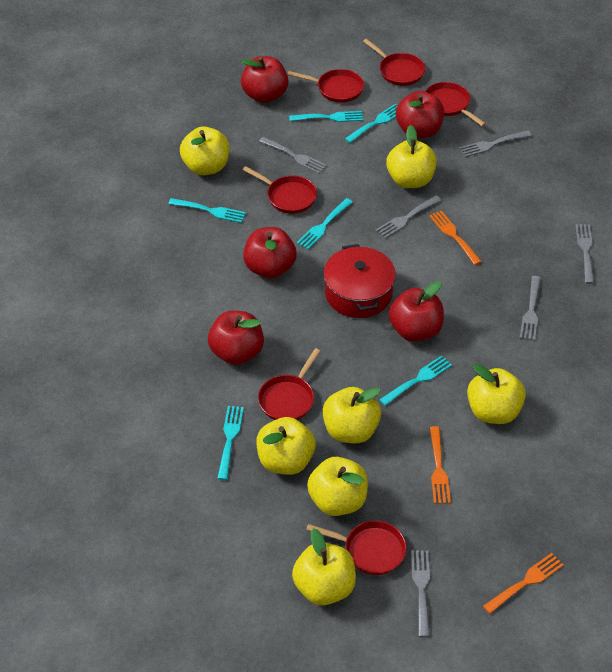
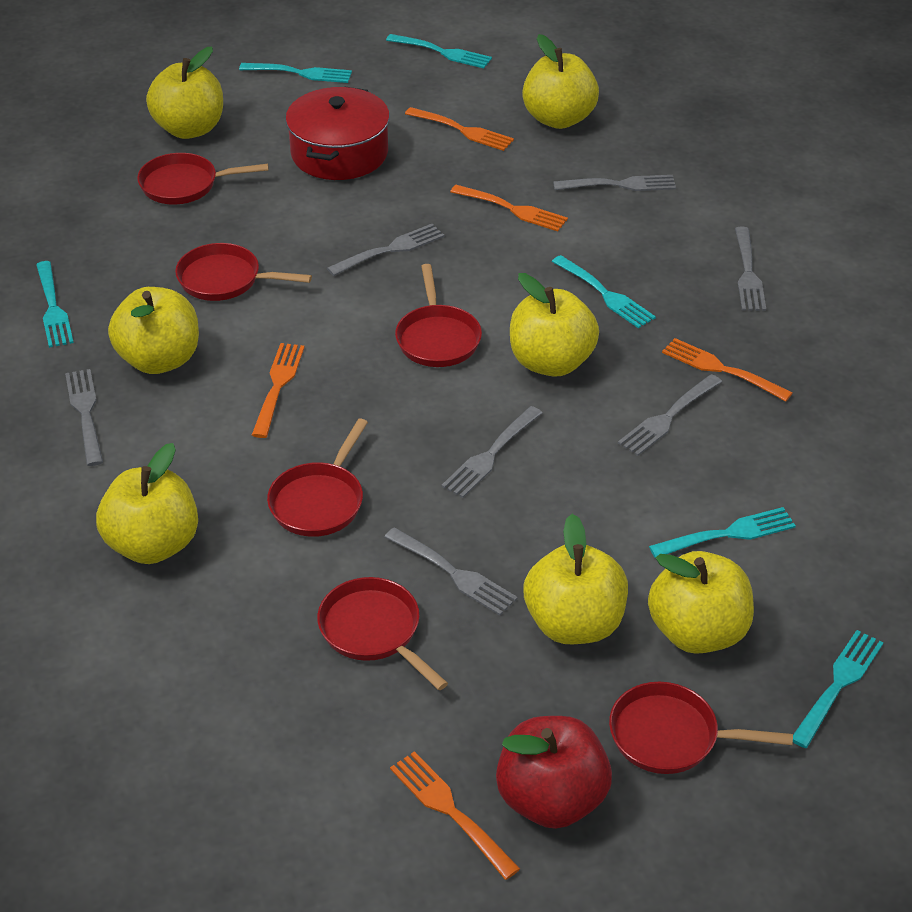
grey fork: [259,137,327,174] [376,195,441,238] [411,550,430,637] [459,131,531,157] [520,276,541,341] [576,224,594,284] = 6 -> [65,369,103,466] [327,224,445,276] [384,528,518,615] [441,406,542,498] [553,175,676,191] [618,374,722,456] [735,227,766,311] = 7
orange fork: [429,211,482,265] [430,426,451,504] [483,553,564,614] = 3 -> [252,343,305,438] [390,751,520,880] [405,107,514,151] [450,185,568,231] [662,338,793,402] = 5
red apple: [208,311,264,365] [241,56,289,103] [243,227,297,279] [389,281,444,342] [396,91,444,139] = 5 -> [496,716,612,829] = 1

